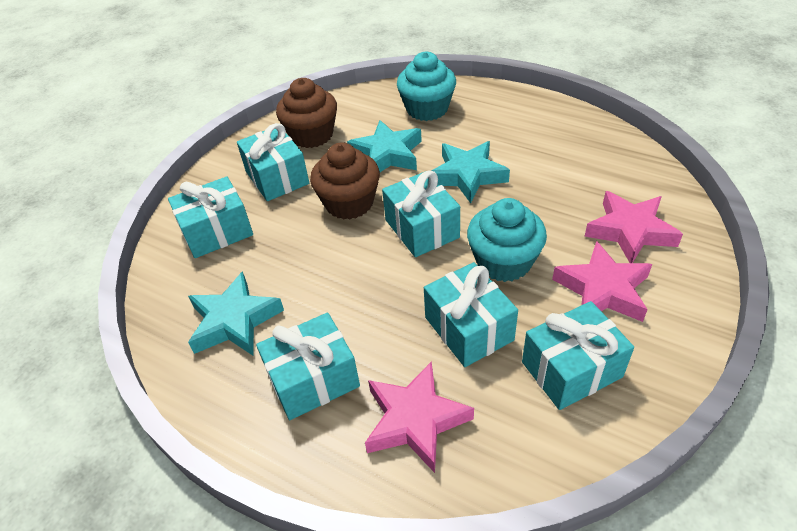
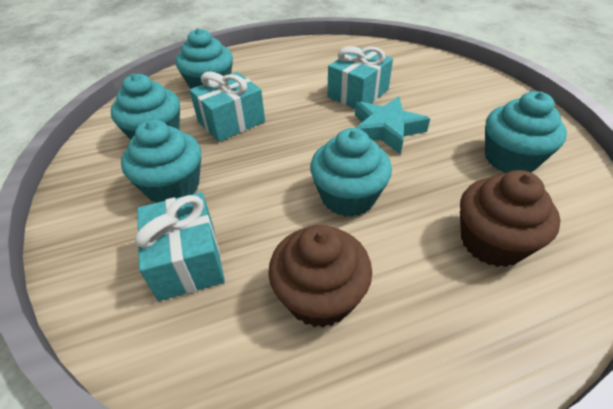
pink star: [365,361,474,473] [552,241,652,322] [584,191,683,263] = 3 -> none = 0
turquoise cupcake: [397,52,456,121] [467,198,547,282] = 2 -> [111,74,180,140] [121,120,201,203] [176,28,233,89] [310,128,392,217] [485,91,567,173] = 5
turquoise gift: [168,176,253,258] [237,123,309,201] [256,312,360,420] [382,171,460,257] [424,262,518,367] [522,301,634,410] = 6 -> [135,192,225,301] [189,71,265,142] [328,46,393,109] = 3
turquoise star: [188,271,284,356] [347,120,422,172] [432,141,510,203] = 3 -> [355,96,430,154] = 1

